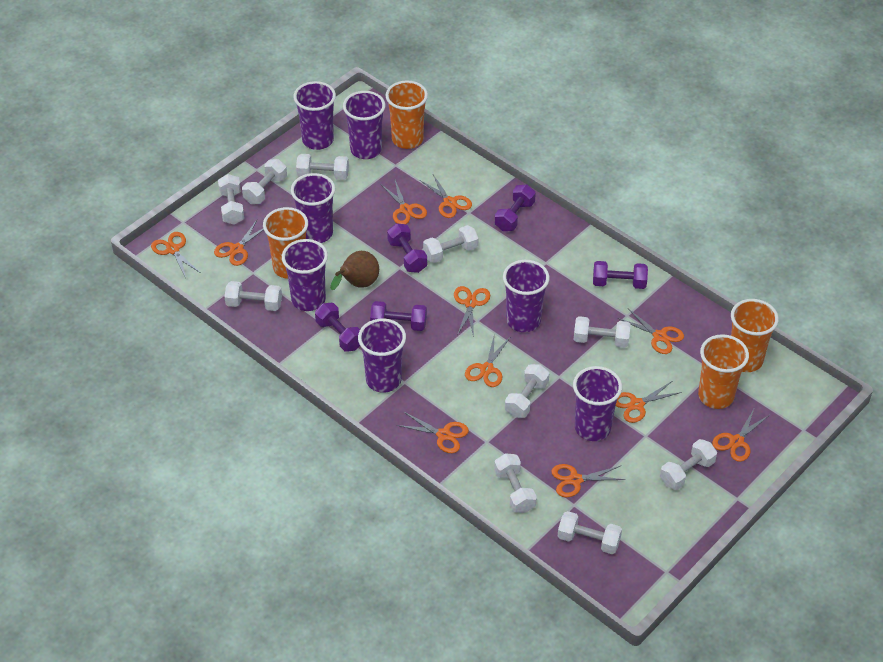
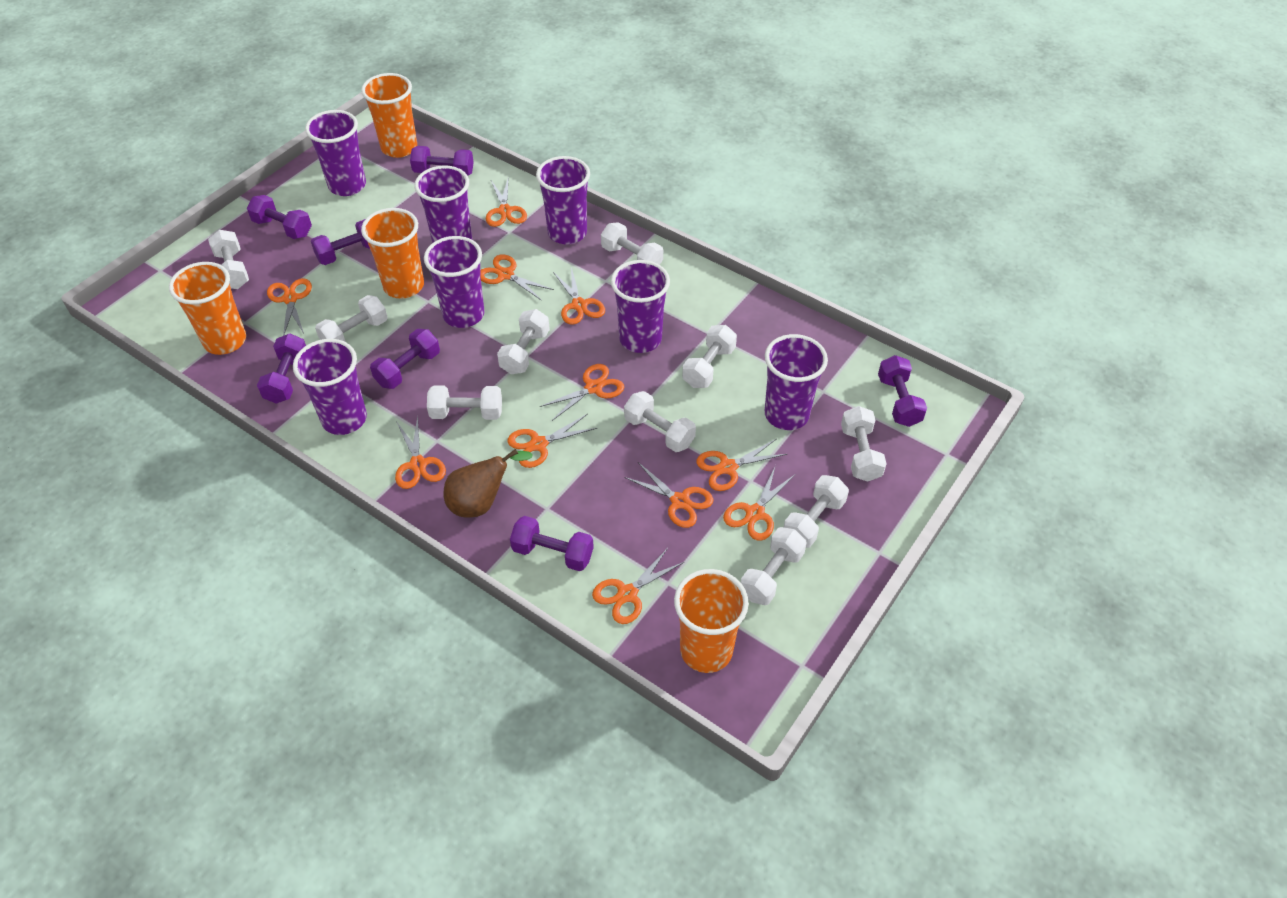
purple dumbbell: [315,303,360,352] [370,301,427,331] [387,223,427,273] [495,185,536,231] [593,261,648,289] = 5 -> [247,195,312,239] [257,333,306,404] [311,219,370,265] [370,329,440,389] [410,146,474,176] [510,516,594,571] [878,355,927,427] = 7

